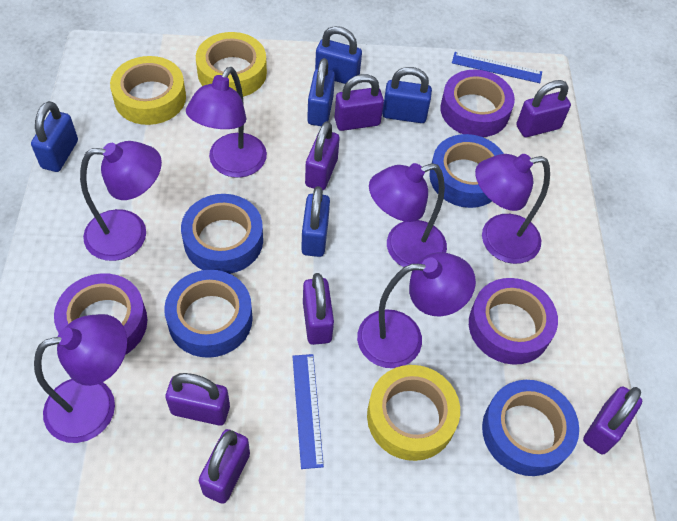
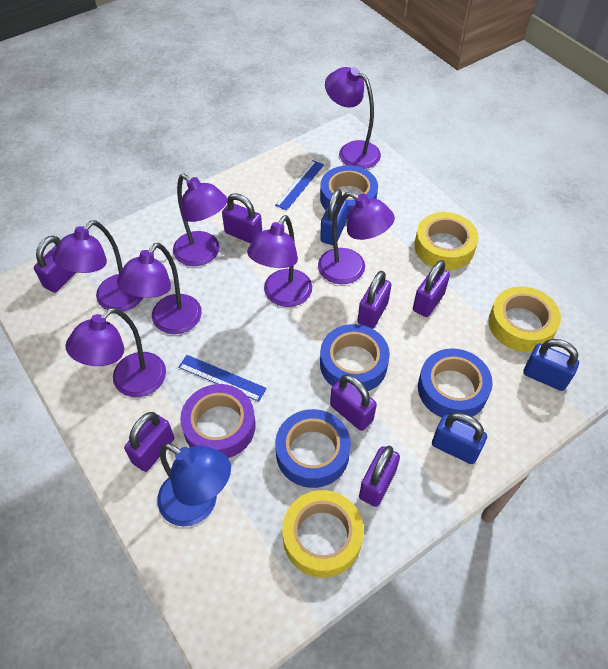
blue lamp: none = 0 -> [157,443,231,527] = 1
blue padlock: [31,101,78,172] [301,186,330,257] [307,58,335,126] [315,26,362,84] [382,67,432,123] = 5 -> [320,189,348,245] [432,412,487,464] [523,339,579,391] = 3
purple lamp: [34,314,127,443] [80,141,162,261] [186,67,267,178] [357,252,476,368] [369,163,447,267] [475,154,550,264] = 6 -> [53,220,143,311] [65,308,166,397] [117,243,202,334] [173,174,228,266] [247,215,312,307] [318,192,395,284] [325,67,381,169] = 7
purple tape: [54,273,147,355] [440,70,515,137] [469,278,558,365] = 3 -> [180,384,256,458] = 1

